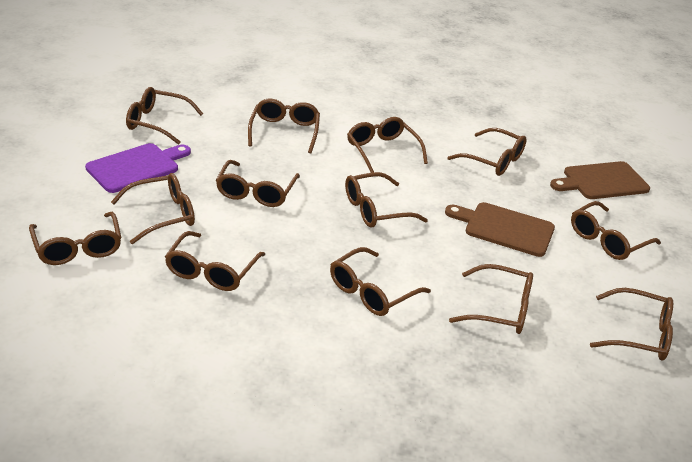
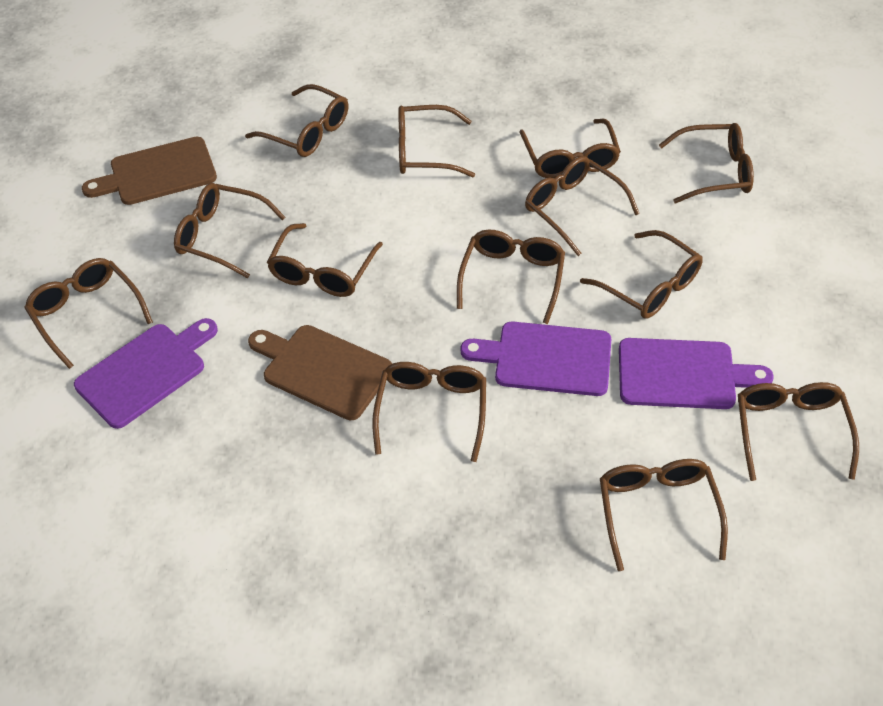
purple cutting board: [85,143,191,193] = 1 -> [74,318,218,429] [461,322,611,396] [619,338,774,409] = 3

